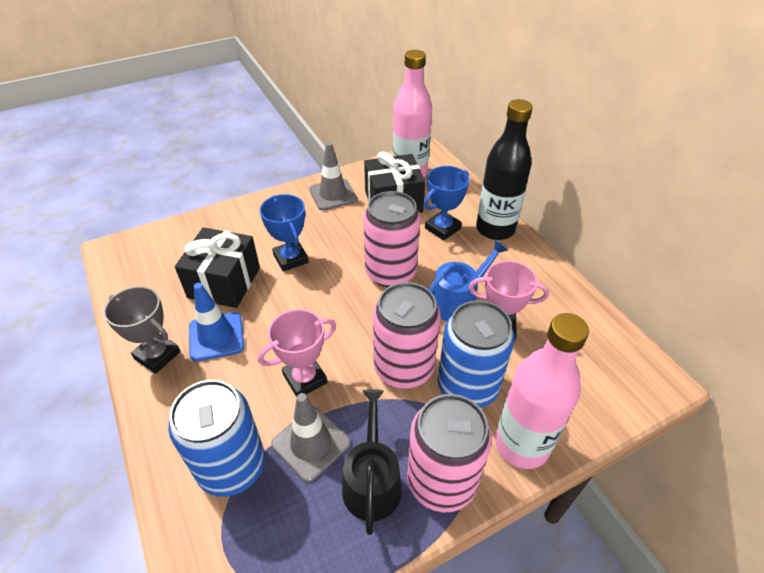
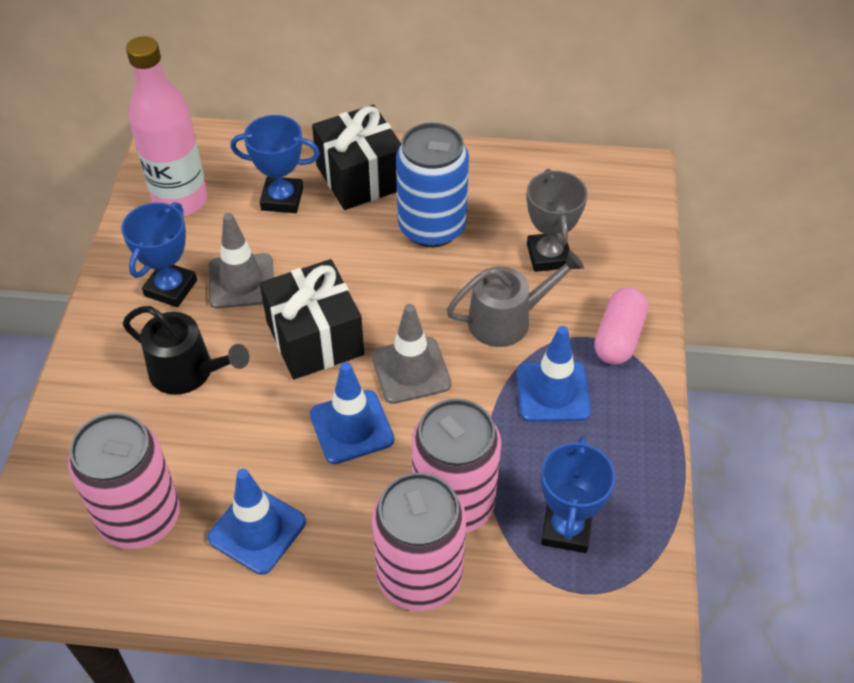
black bottle: [476,99,533,240] = 1 -> none = 0
blue can: [168,380,265,497] [438,300,515,408] = 2 -> [396,122,469,247] = 1
blue traffic cone: [189,283,244,362] = 1 -> [207,469,306,575] [310,362,394,464] [517,326,591,422] = 3
blue trophy: [260,194,309,272] [424,166,470,240] = 2 -> [121,202,197,307] [231,115,320,213] [541,436,615,553] = 3
blue watering can: [429,240,508,321] = 1 -> none = 0
grey watering can: none = 0 -> [446,250,584,347] = 1
pink bottle: [392,50,432,177] [495,313,589,469] = 2 -> [126,36,207,216] = 1
pink capsule: none = 0 -> [594,287,648,365] = 1
pink trophy: [258,309,336,397] [469,261,549,342] = 2 -> none = 0

